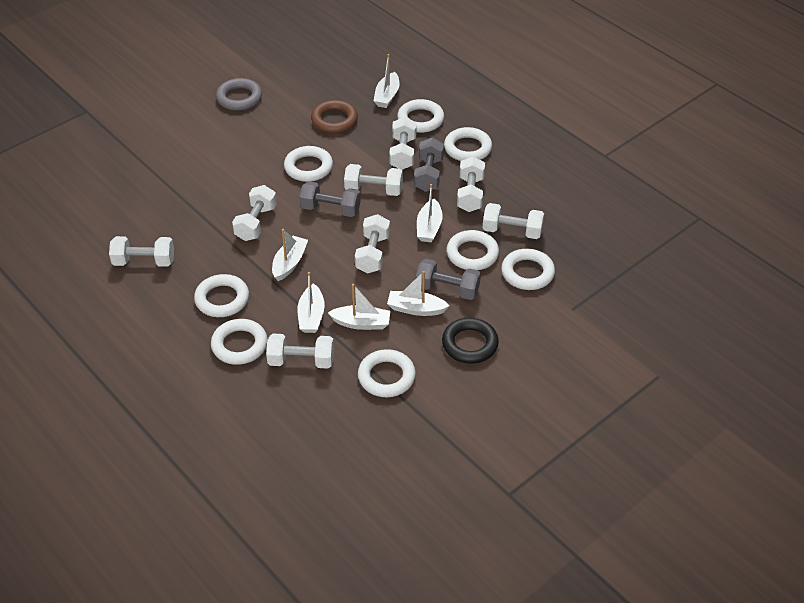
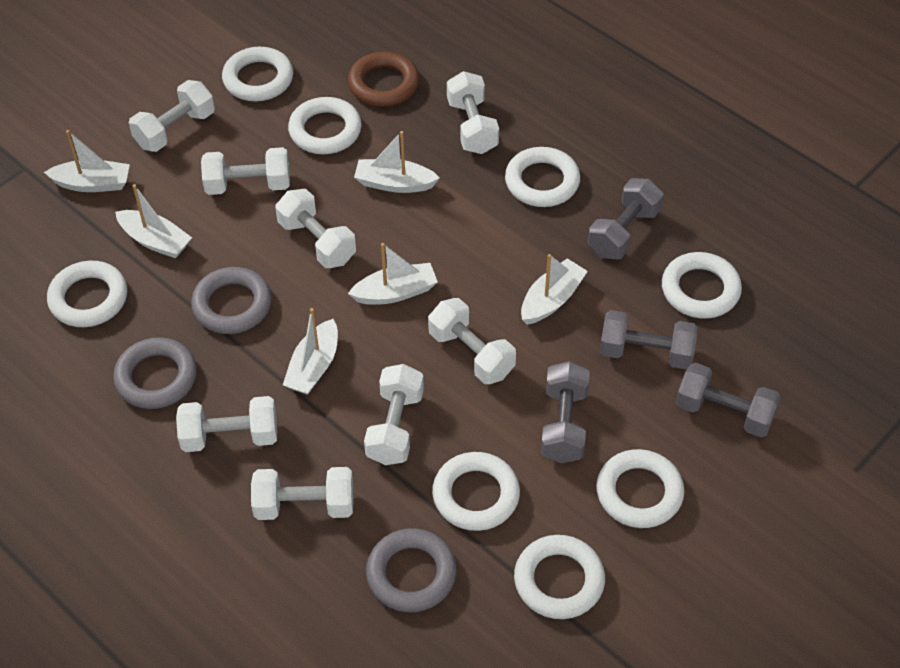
black ring: [442,318,499,364] = 1 -> none = 0
grey dumbbell: [299,181,361,217] [414,138,444,192] [416,259,481,300] = 3 -> [541,361,590,463] [588,178,664,259] [600,310,698,370] [676,363,781,437] = 4
grey ring: [216,78,262,111] = 1 -> [113,337,197,409] [191,267,272,334] [366,528,457,612] = 3

